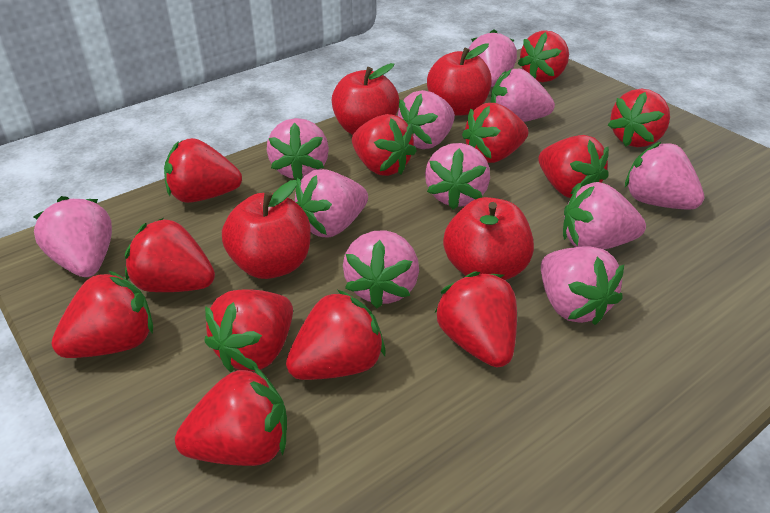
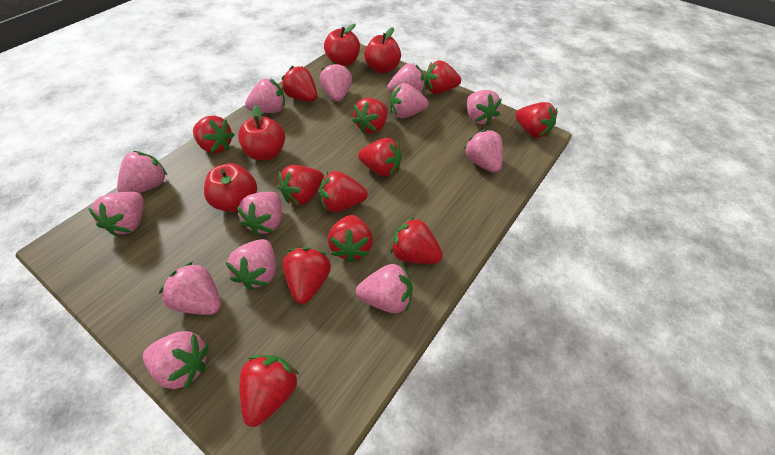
pink strawberry: [34,196,112,277] [267,118,329,180] [295,169,368,238] [343,230,419,308] [397,90,455,149] [425,143,490,210] [468,29,517,87] [490,69,555,122] [541,246,624,325] [563,182,646,250] [625,142,704,210] = 11 -> [88,192,144,237] [117,151,167,193] [143,331,209,390] [159,262,221,315] [226,239,276,290] [237,192,282,236] [245,79,285,113] [320,62,352,102] [356,263,413,313] [388,63,425,93] [390,83,429,118] [464,129,503,173] [467,90,502,125] = 13

